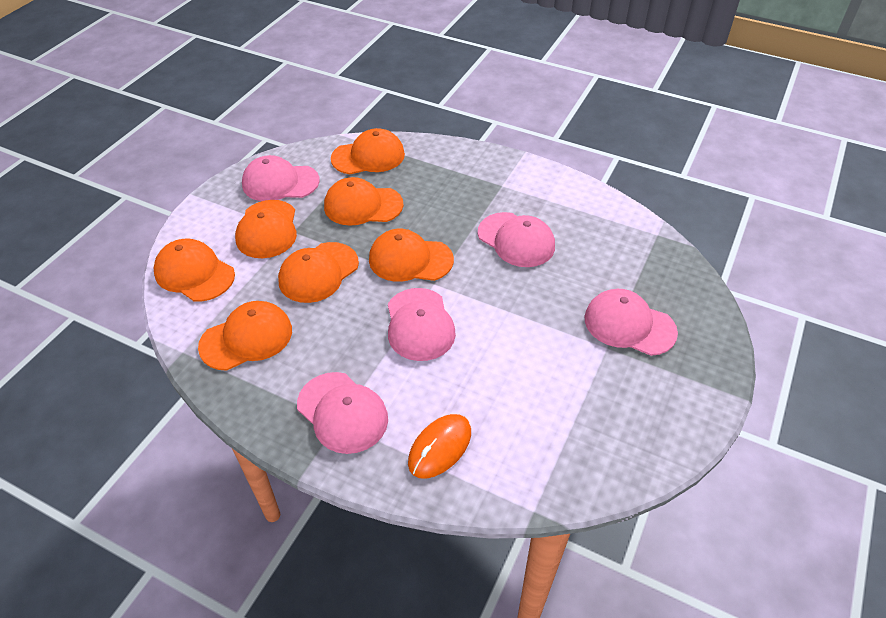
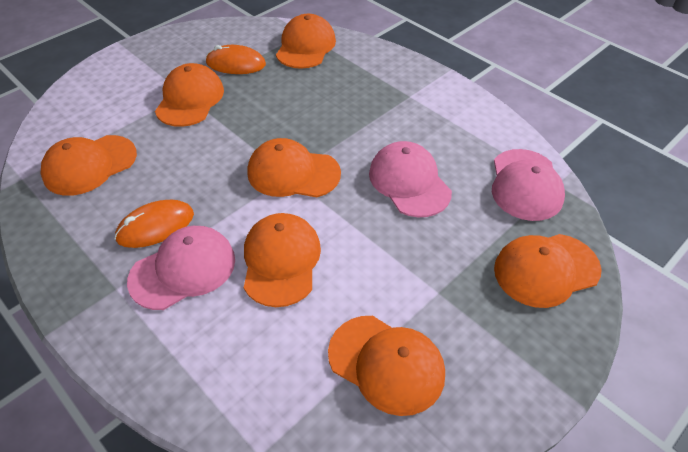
orange mouse: [408,414,471,479] = 1 -> [114,200,194,248] [206,45,266,74] = 2
pink cap: [242,155,320,201] [297,372,388,454] [388,288,456,361] [478,212,555,267] [585,289,678,356] = 5 -> [127,226,235,310] [369,141,452,217] [492,149,565,221] = 3

